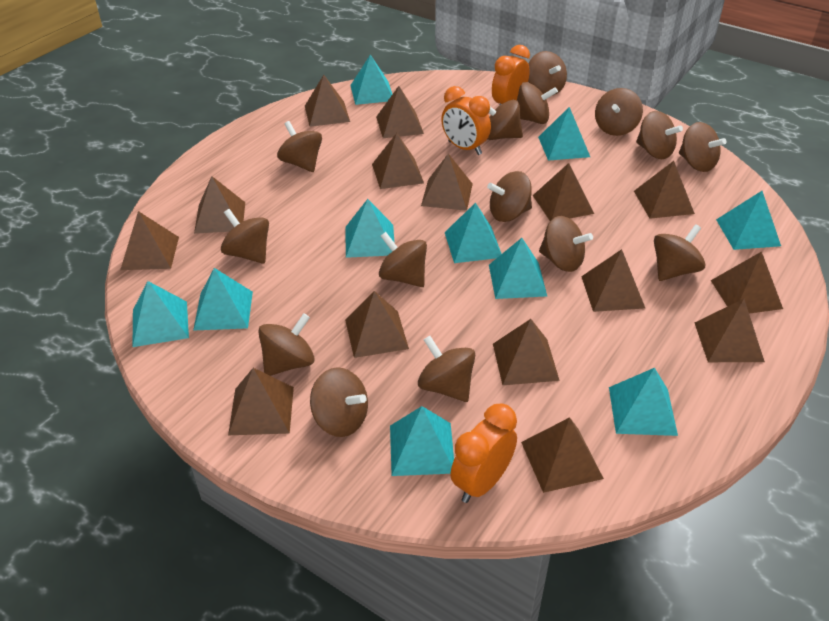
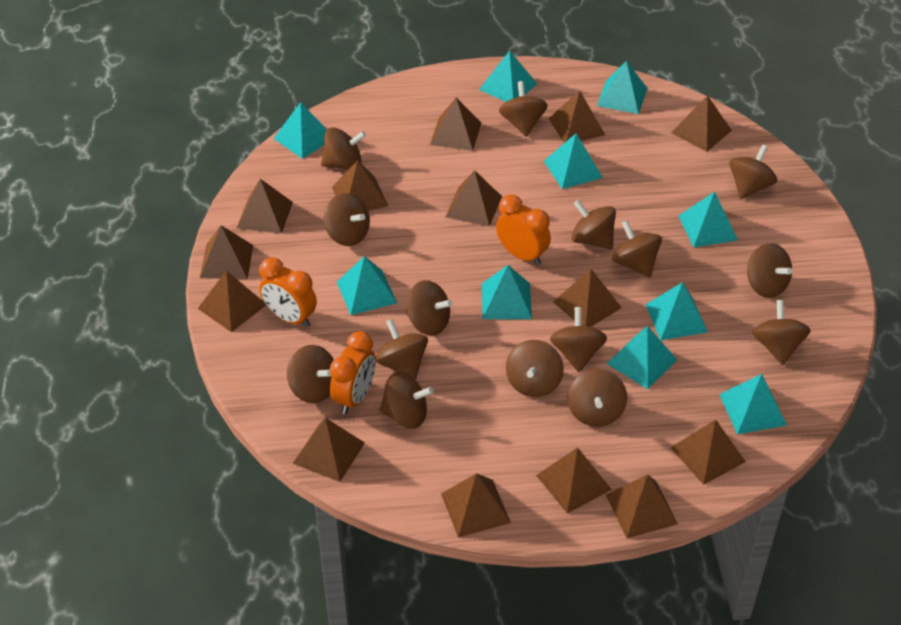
brown pyramid: [120,211,179,270] [194,176,245,234] [228,368,294,435] [305,75,350,127] [345,291,409,358] [372,133,424,189] [376,86,424,138] [421,154,473,211] [493,319,560,385] [521,417,604,493] [533,163,594,221] [581,249,645,312] [634,161,695,219] [695,299,765,362] [711,251,783,314] = 15 -> [198,270,266,332] [200,225,253,279] [237,179,293,234] [293,418,365,482] [332,160,388,211] [430,98,481,151] [441,473,511,537] [446,170,502,227] [536,447,612,514] [548,90,605,143] [553,269,622,327] [606,474,678,538] [670,419,746,485] [671,95,732,152] = 14

